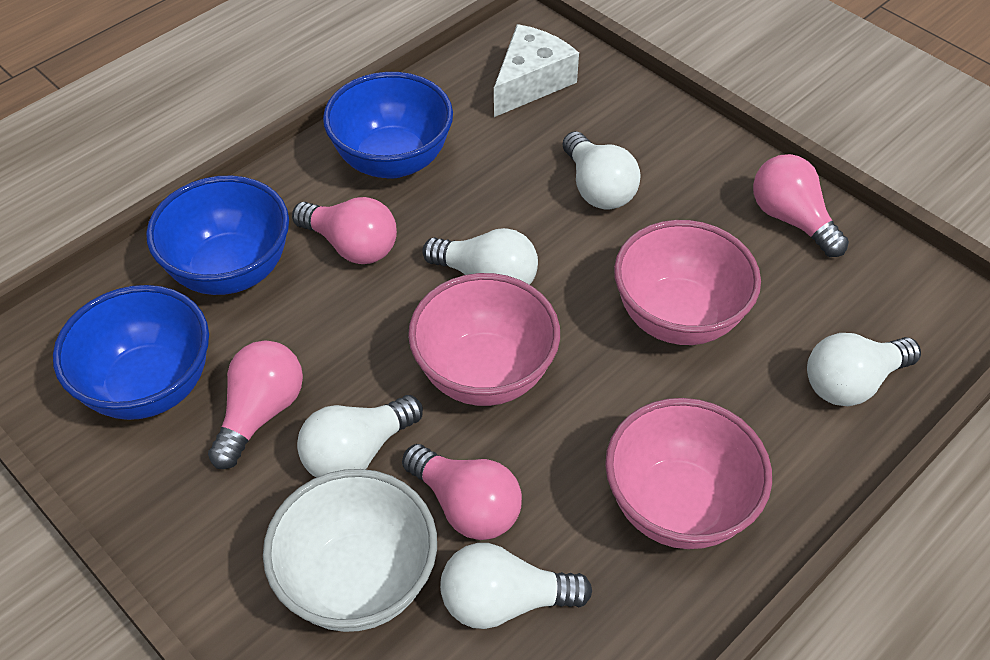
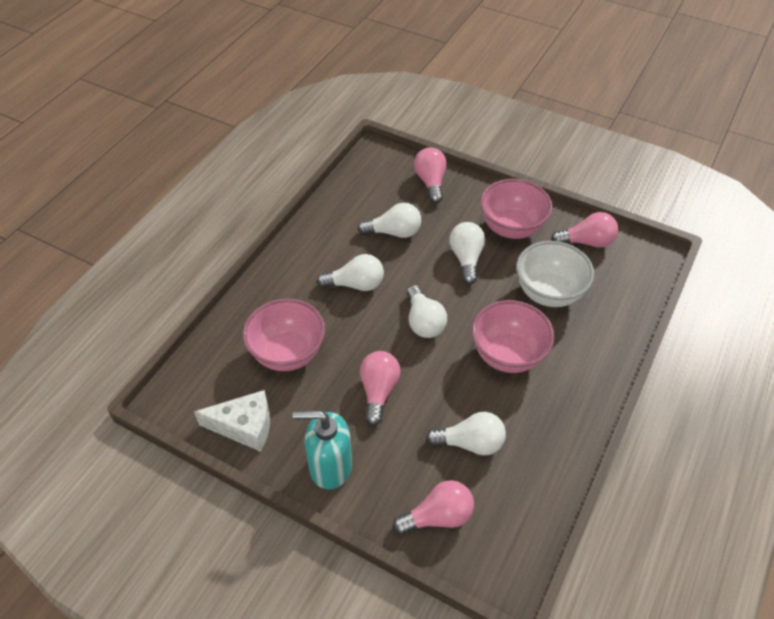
blue bowl: [53,285,209,420] [146,176,289,295] [323,72,453,179] = 3 -> none = 0
turquoise soap dispenser: none = 0 -> [293,410,352,490] = 1

